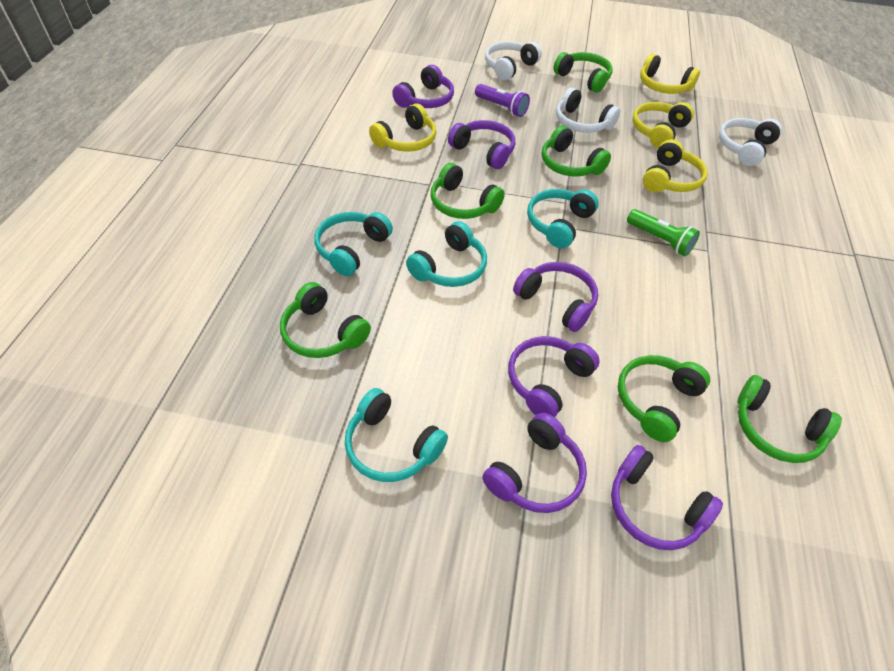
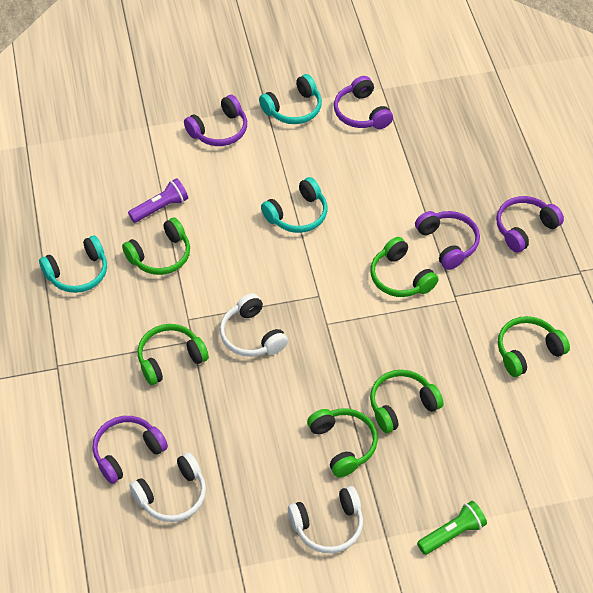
purple headphones: [392,65,454,108] [448,120,515,169] [482,413,587,513] [508,336,600,417] [513,262,598,332] [611,445,723,550] = 6 -> [92,416,168,484] [184,95,247,146] [334,76,393,129] [415,211,480,270] [496,196,564,253] = 5
turquoise headphones: [314,212,393,276] [345,388,448,482] [406,221,487,287] [527,189,599,248] = 4 -> [39,235,107,293] [259,74,322,124] [261,177,327,233] = 3
yellow headphones: [369,103,436,152] [632,102,694,148] [640,54,700,94] [643,139,708,193] = 4 -> none = 0

